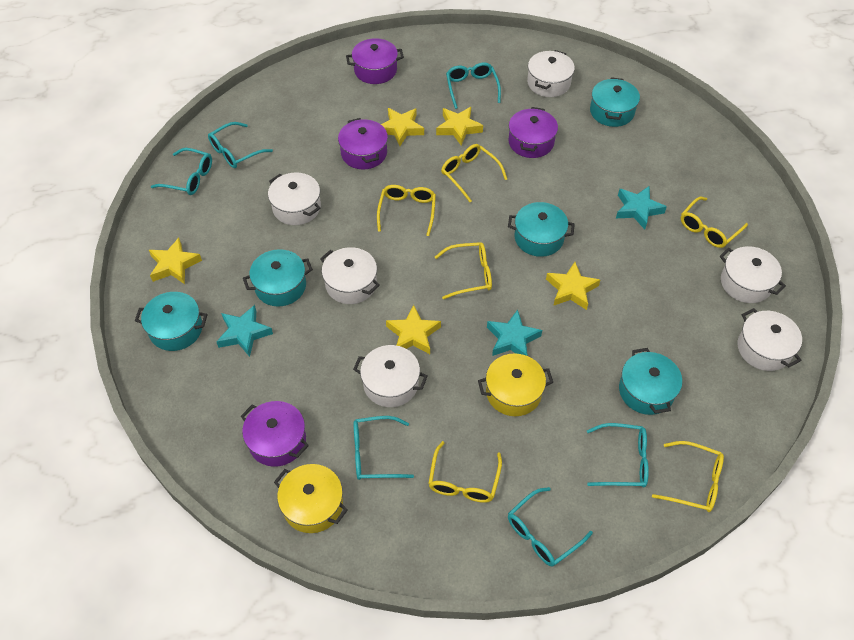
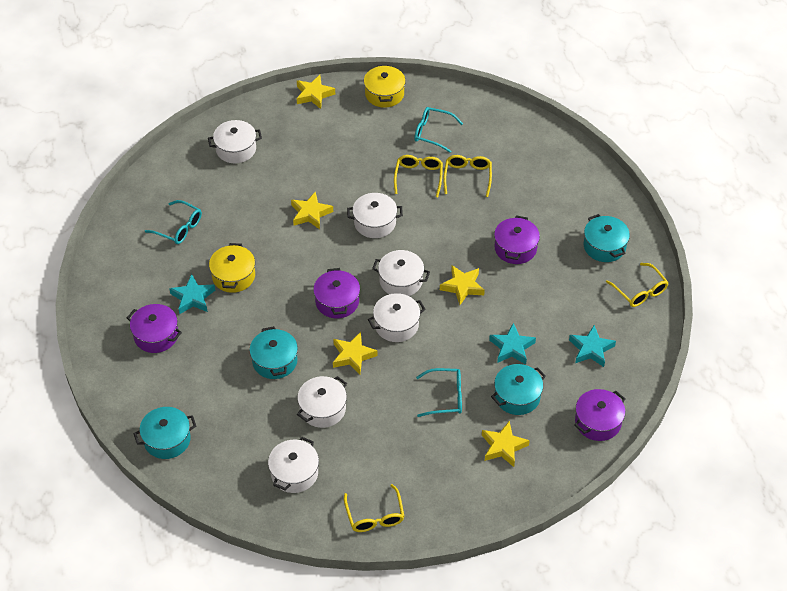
turquoise glasses: [151,148,212,195] [208,122,273,168] [354,416,414,480] [446,63,501,109] [508,487,593,567] [587,423,649,487] = 6 -> [145,200,202,244] [414,107,463,153] [416,368,462,417] = 3
turquoise pot: [135,292,208,351] [243,249,313,307] [508,202,575,257] [590,77,640,127] [619,348,682,415] = 5 -> [133,407,196,459] [250,326,298,379] [491,364,546,415] [584,214,630,262] = 4
yellow glasses: [377,185,436,236] [428,441,502,503] [435,242,492,299] [441,144,507,202] [652,441,724,512] [681,197,748,248] = 6 -> [344,484,404,532] [394,155,443,197] [444,155,492,197] [606,263,669,307] = 4

